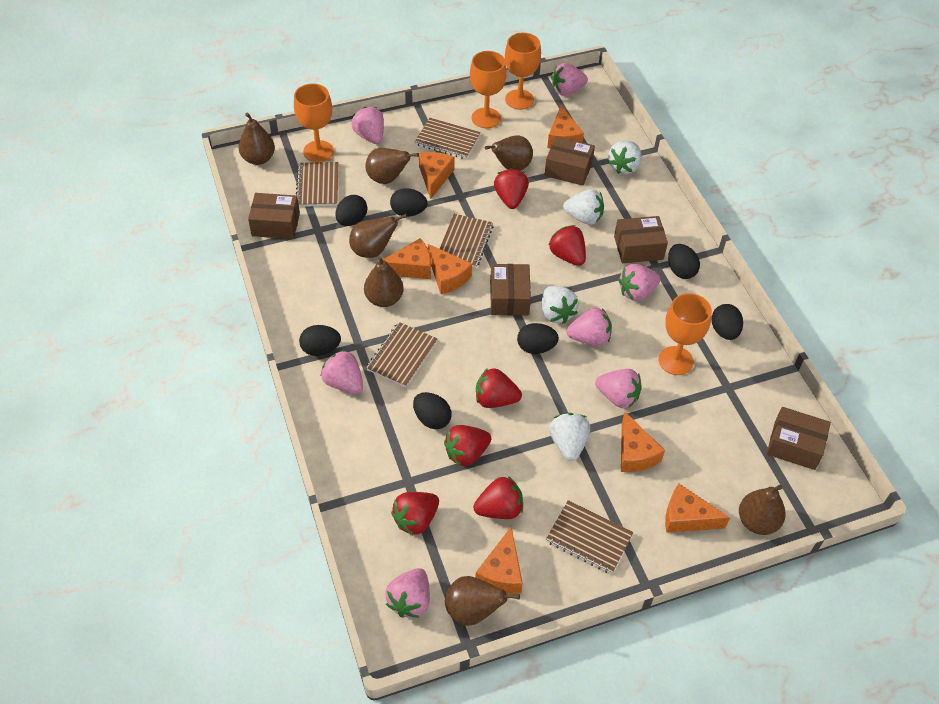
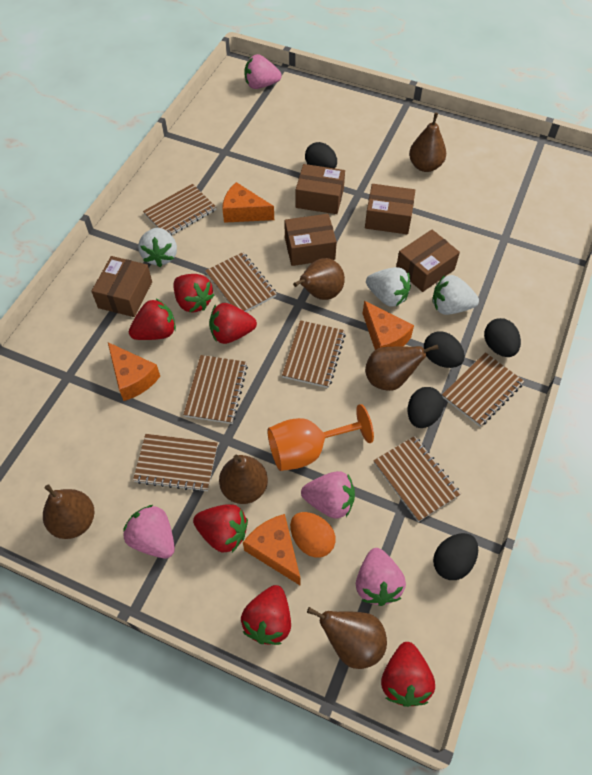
black egg: [299,325,341,356] [335,195,367,226] [390,188,427,217] [413,392,452,429] [517,323,559,354] [668,244,700,279] [712,304,743,340] = 7 -> [305,142,337,168] [408,387,444,428] [424,331,465,368] [433,533,478,580] [484,318,521,357] = 5
brown notebook: [296,162,338,207] [366,322,438,387] [415,118,481,159] [439,214,493,268] [546,500,633,574] = 5 -> [133,434,218,492] [143,184,216,235] [183,355,248,424] [205,252,277,312] [282,320,346,388] [373,436,461,522] [442,352,524,427] = 7
brown pear: [238,112,275,165] [349,214,407,258] [364,256,403,307] [365,148,419,184] [445,576,520,626] [485,135,533,171] [739,485,786,535] = 7 -> [43,484,95,539] [219,455,268,504] [293,258,345,300] [307,607,387,669] [365,345,439,391] [409,112,446,172] = 6
orange cheese: [383,238,431,279] [419,152,455,199] [428,244,472,294] [475,527,523,594] [547,105,584,148] [621,412,665,472] [665,484,730,533] = 7 -> [108,342,160,401] [222,182,274,223] [243,514,301,585] [363,301,414,350] = 4
orange egg: none = 0 -> [290,512,336,558] = 1
orange goblet: [294,84,334,162] [470,51,507,128] [505,33,541,110] [658,293,712,375] = 4 -> [267,404,374,471] = 1
pink strawberry: [321,350,363,394] [351,107,384,144] [385,568,430,618] [551,63,588,96] [567,308,612,346] [595,369,642,408] [618,264,660,301] = 7 -> [123,505,175,558] [244,54,282,89] [301,471,355,519] [356,548,406,606] = 4
white strawberry: [542,286,579,324] [549,413,590,461] [563,189,604,225] [608,141,642,174] = 4 -> [138,228,177,267] [366,267,411,307] [432,275,479,315] = 3

